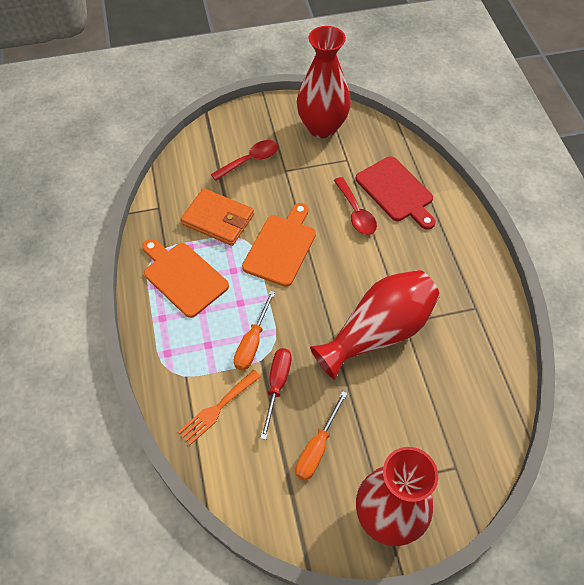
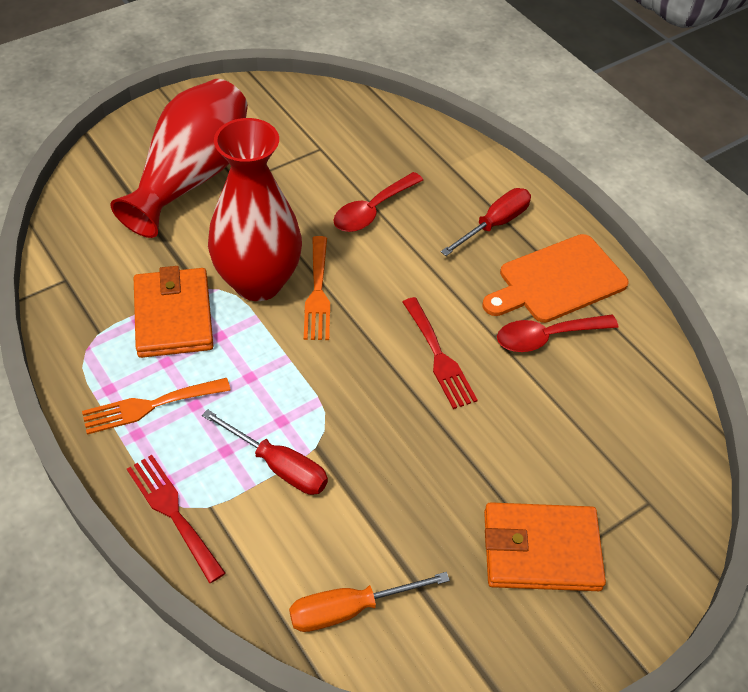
orange cutting board: [142,239,229,318] [242,203,316,287] = 2 -> [482,234,629,323] = 1
orange fork: [178,370,261,445] = 1 -> [82,378,231,435] [304,236,330,340] = 2
orange screwdriver: [234,291,275,370] [295,391,348,481] = 2 -> [289,572,450,632] = 1
orange wallet: [181,188,254,246] = 1 -> [134,266,213,358] [484,502,606,591] = 2
red cutting board: [356,156,436,230] = 1 -> none = 0
red fork: none = 0 -> [127,455,226,583] [403,297,478,409] = 2
red screwdriver: [260,348,292,440] = 1 -> [202,409,328,495] [441,188,531,256] = 2
red vase: [297,26,351,138] [310,270,440,380] [356,447,438,546] = 3 -> [110,79,248,238] [208,118,302,301] = 2

